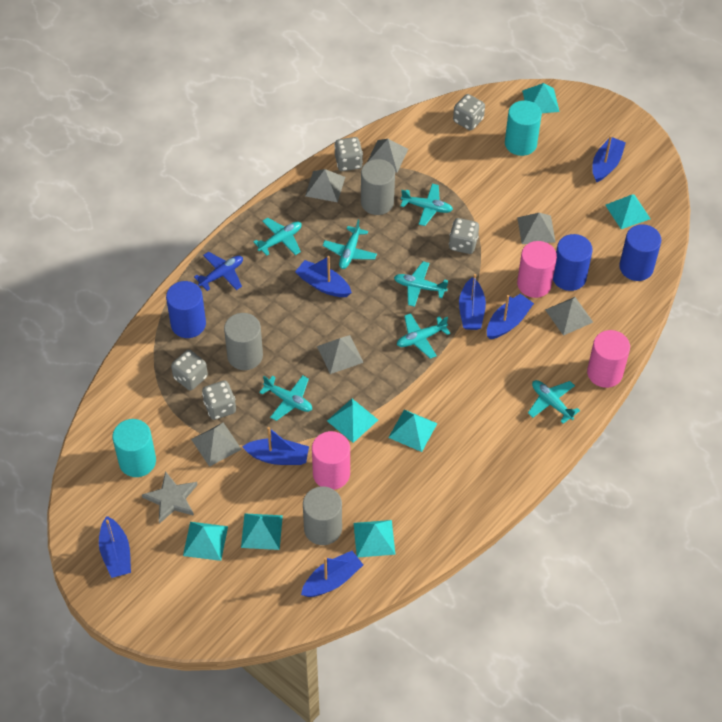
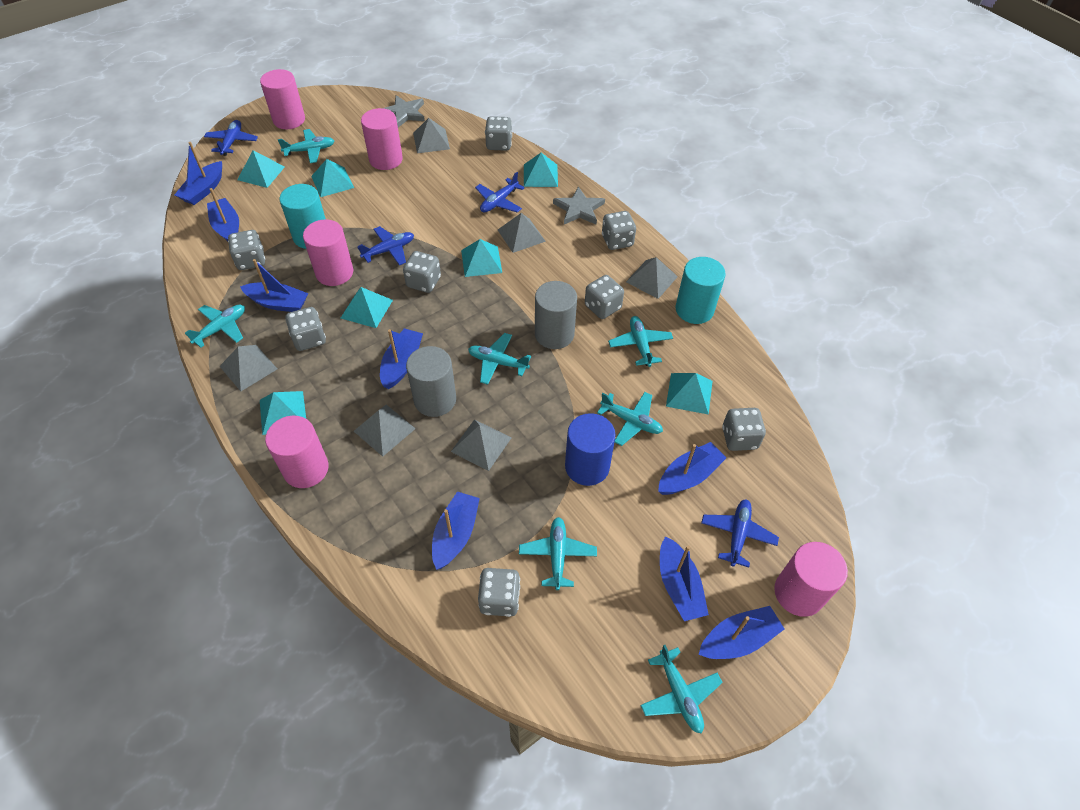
blue boat: [99,516,131,578] [242,427,309,465] [295,256,352,297] [301,551,363,597] [459,274,486,330] [487,294,534,339] [592,136,626,183] = 7 -> [175,142,222,205] [207,188,239,241] [240,259,308,312] [380,328,423,389] [432,491,480,570] [658,442,726,495] [660,536,709,621] [698,606,784,659] = 8
blue cylinder: [166,281,206,338] [553,234,593,291] [619,224,661,281] = 3 -> [565,413,616,486] = 1
blue plane: [194,252,243,291] = 1 -> [204,120,258,156] [358,226,414,265] [475,172,525,213] [701,500,779,567] = 4
grey cylinder: [224,313,263,370] [303,486,342,545] [361,159,395,215] = 3 -> [406,346,456,417] [535,281,577,349] = 2
grey dice: [171,350,208,390] [202,381,236,420] [334,137,363,171] [449,218,479,254] [453,94,485,131] = 5 -> [228,230,265,270] [285,307,326,351] [403,251,441,293] [478,568,520,617] [485,116,512,151] [585,275,624,319] [602,211,636,250] [722,408,766,451] = 8
grey star: [142,471,197,524] = 1 -> [383,95,425,127] [553,186,605,225] = 2
pink cylinder: [312,431,350,490] [517,241,557,298] [587,330,630,388] = 3 -> [260,69,305,129] [265,416,329,488] [303,219,353,286] [361,108,403,170] [774,542,848,617] = 5

